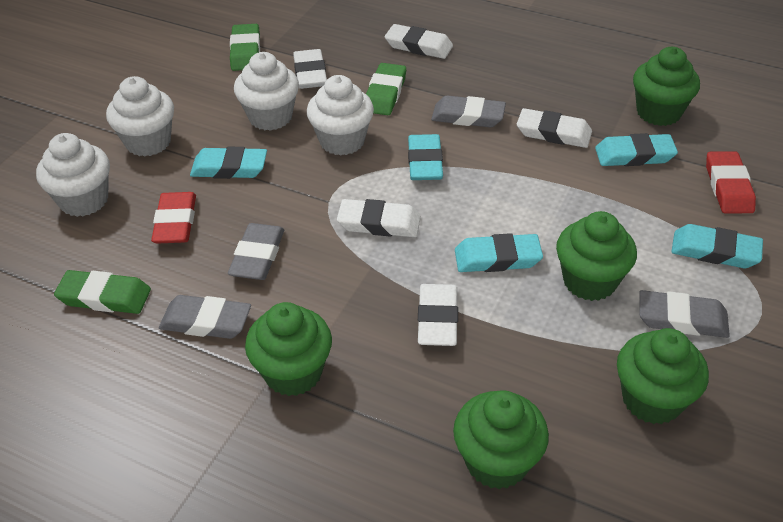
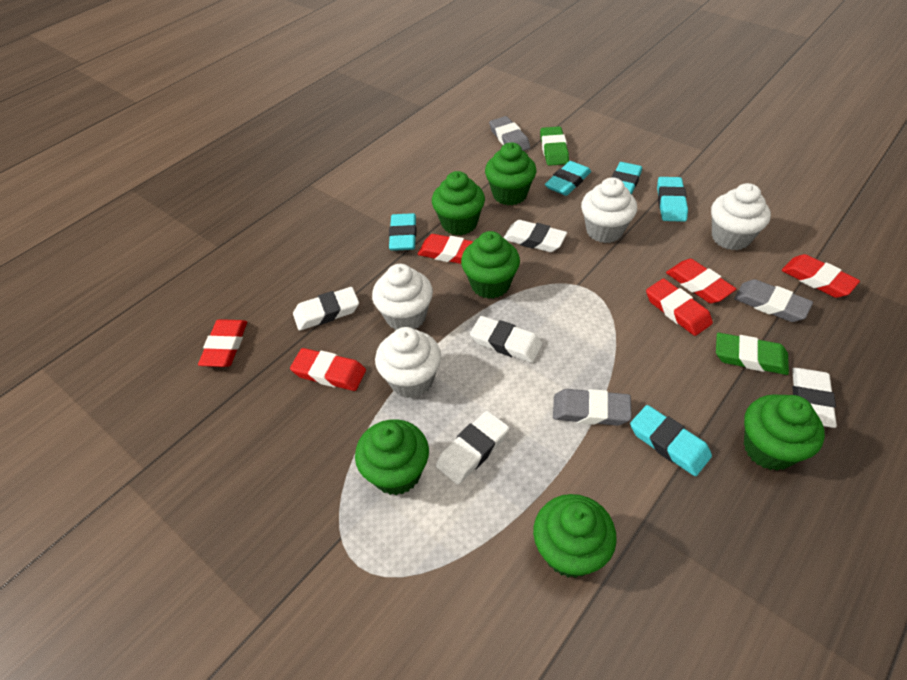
green cupcake: [245,302,332,396] [453,390,549,489] [556,211,637,301] [617,328,709,424] [633,47,700,126] = 5 -> [355,419,429,495] [432,171,485,235] [461,231,520,299] [485,142,536,205] [533,494,617,578] [744,394,825,471] = 6
green eraser: [54,270,151,314] [230,24,260,71] [366,63,406,115] = 3 -> [540,126,569,166] [716,333,789,375] = 2
grey eraser: [159,295,251,339] [228,223,284,280] [431,96,506,127] [639,290,730,338] = 4 -> [489,116,530,151] [553,389,632,426] [734,279,813,322] = 3
red eraser: [151,192,196,244] [706,151,756,213] = 2 -> [198,319,247,367] [290,348,366,391] [418,234,473,264] [646,279,713,336] [666,259,736,303] [782,254,860,298] = 6

